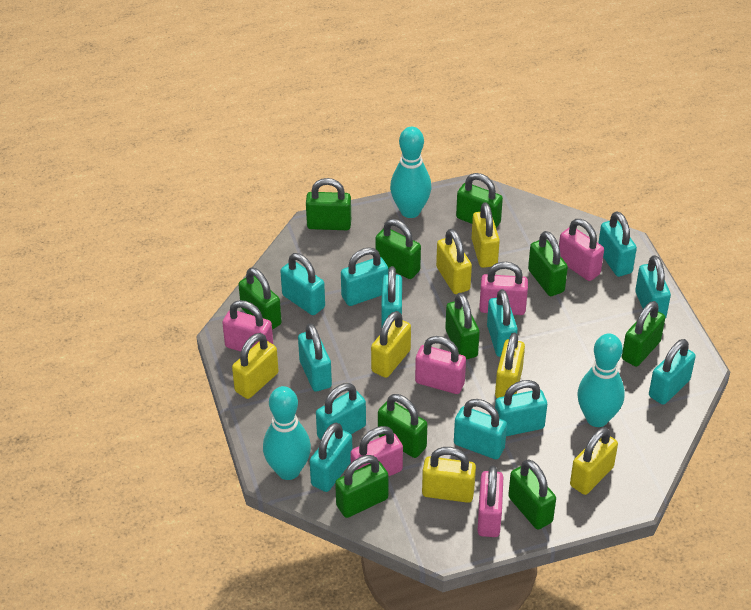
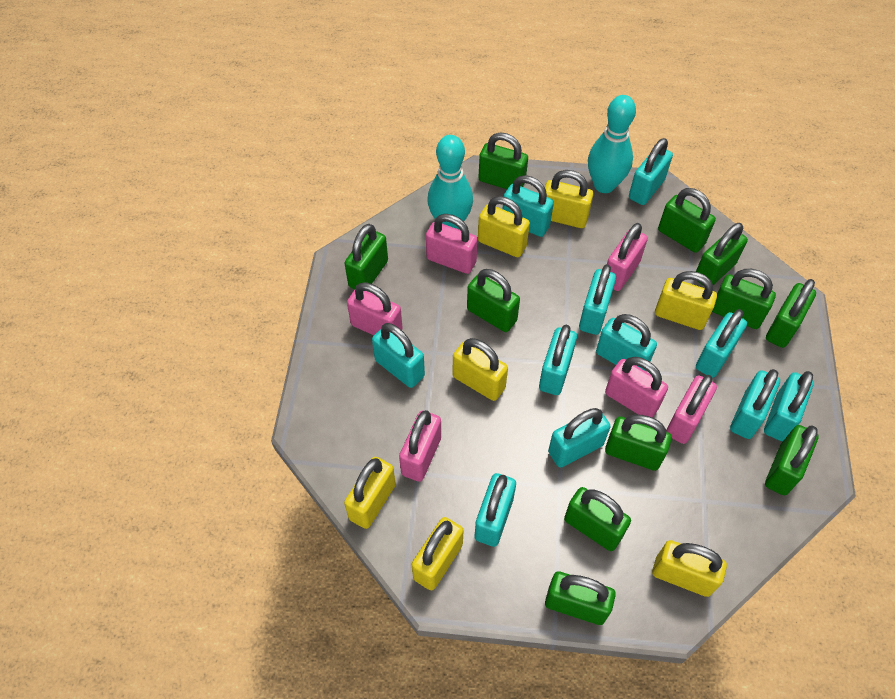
green padlock: [238,267,282,330] [306,178,351,230] [335,455,388,518] [375,219,421,279] [378,394,427,458] [445,293,480,359] [456,173,503,228] [508,459,556,530] [528,231,568,296] [622,301,665,367] = 10 -> [344,224,388,289] [467,269,520,332] [478,132,528,189] [545,571,616,625] [564,487,631,551] [605,415,672,471] [658,188,716,253] [696,223,748,286] [712,269,776,329] [765,425,819,495] [766,279,816,348] = 11
turquoise bowling pin: [263,386,311,480] [390,127,431,218] [577,333,625,427] = 3 -> [428,135,473,229] [588,95,636,193] = 2
turquoise padlock: [280,253,325,315] [298,323,332,392] [310,422,352,492] [316,383,366,440] [341,247,388,306] [381,266,402,329] [454,399,507,459] [487,289,518,357] [495,380,547,436] [598,211,637,277] [635,255,671,319] [649,339,696,405] = 12 -> [372,323,425,388] [475,473,516,547] [503,175,554,237] [539,325,577,395] [548,408,611,468] [579,264,616,335] [596,314,657,371] [629,138,673,205] [696,309,747,378] [730,369,780,439] [764,371,814,441] = 11

